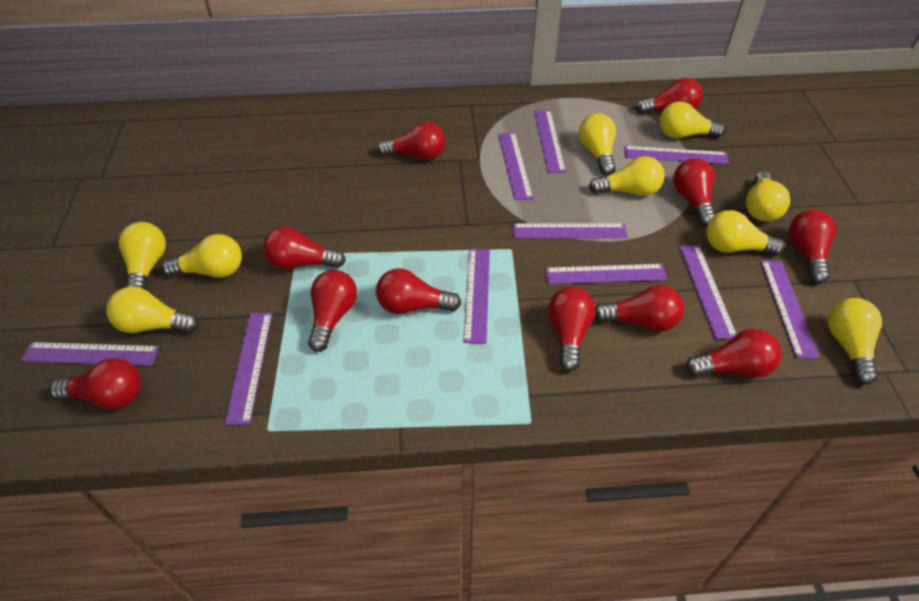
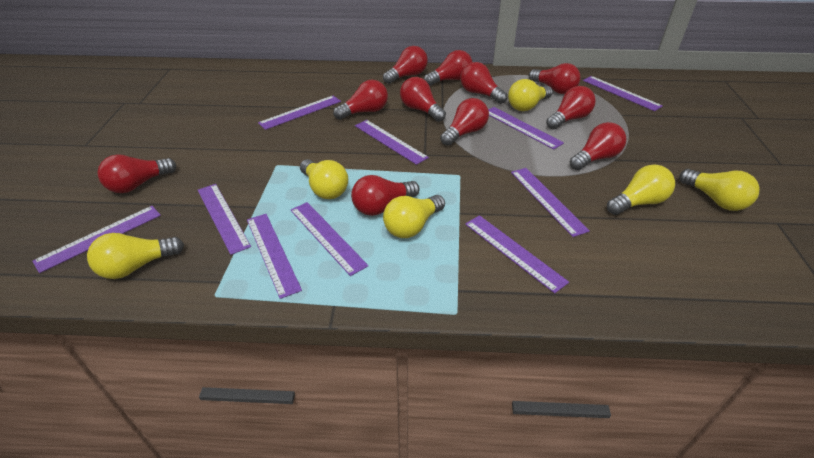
yellow light bulb: [106,286,199,333] [118,222,166,289] [162,234,242,278] [579,113,616,175] [589,156,665,196] [659,101,725,139] [706,210,785,256] [746,172,790,222] [827,298,882,385] = 9 -> [87,233,184,279] [300,159,348,199] [383,195,445,238] [508,79,553,111] [607,164,675,215] [679,169,760,211] = 6

